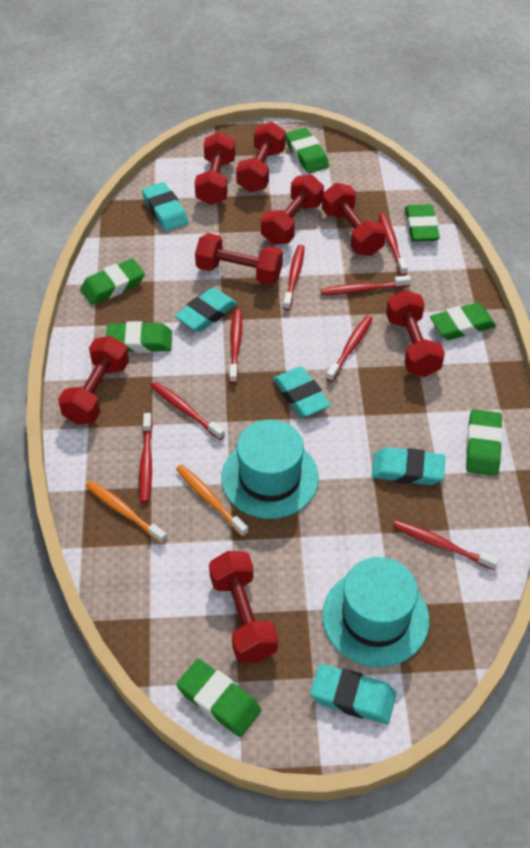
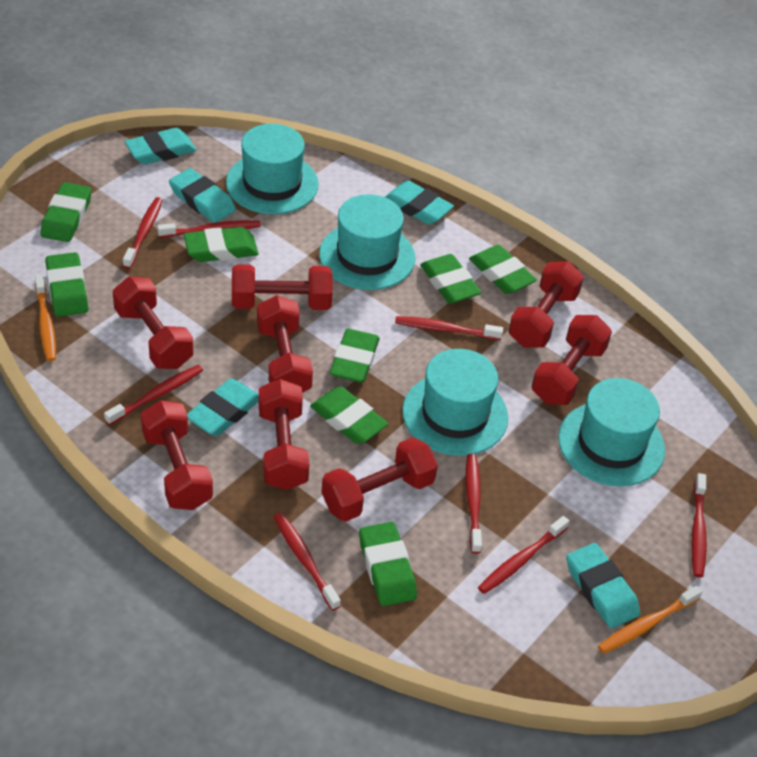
green eraser: [80,258,145,305] [106,321,172,353] [176,659,261,737] [286,128,329,173] [405,204,440,242] [430,303,496,340] [466,409,503,476] = 7 -> [40,182,92,242] [45,252,89,317] [184,227,258,262] [310,387,388,444] [330,329,380,383] [359,522,417,606] [420,254,482,304] [469,245,537,294] = 8
turquoise hat: [221,420,319,519] [322,557,429,667] = 2 -> [226,124,318,214] [319,194,415,290] [402,349,508,456] [558,378,665,486] = 4

